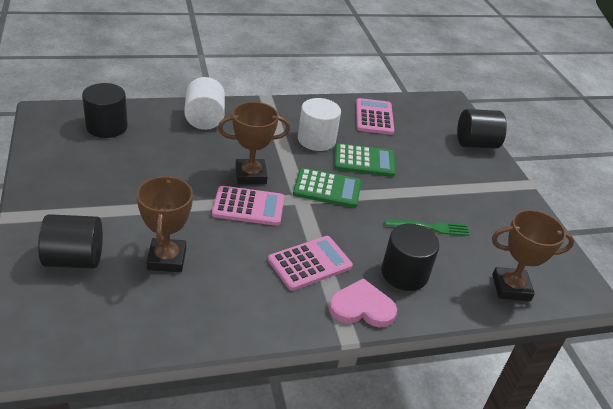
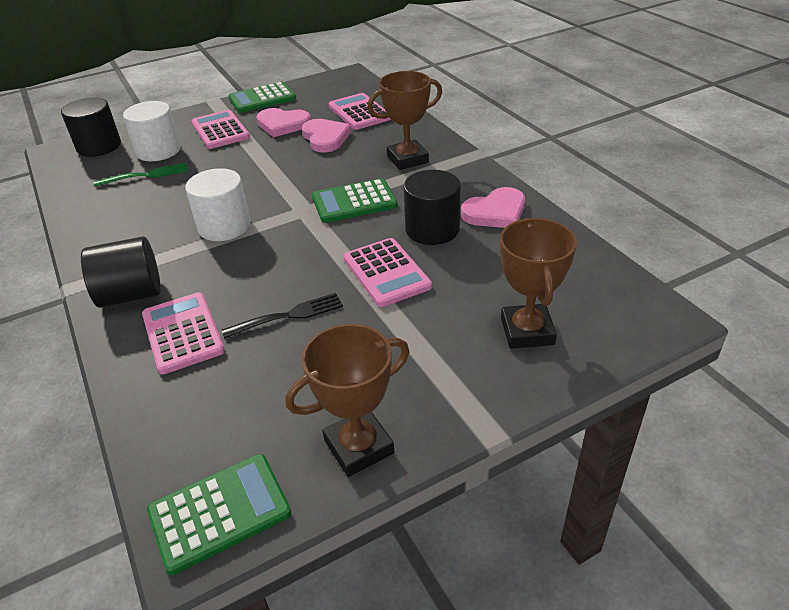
black cylinder: [38,214,103,268] [82,83,128,138] [381,223,439,291] [457,109,507,149] = 4 -> [61,97,121,157] [81,236,161,308] [403,170,461,245] = 3
black fork: none = 0 -> [222,293,343,339] = 1
green calculator: [293,168,361,208] [334,143,396,177] = 2 -> [147,454,291,575] [228,82,296,113] [312,178,398,223] = 3
pink calculator: [212,186,284,226] [268,236,353,291] [356,98,394,135] = 3 -> [142,292,225,374] [191,110,250,149] [329,93,391,130] [344,238,432,307] = 4
pink heart: [329,278,397,327] = 1 -> [257,108,311,137] [302,119,352,153] [461,187,525,228] = 3

